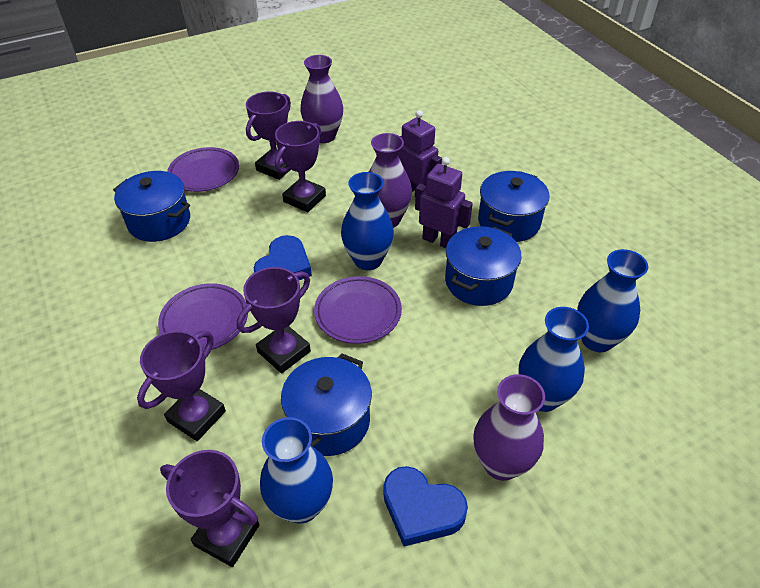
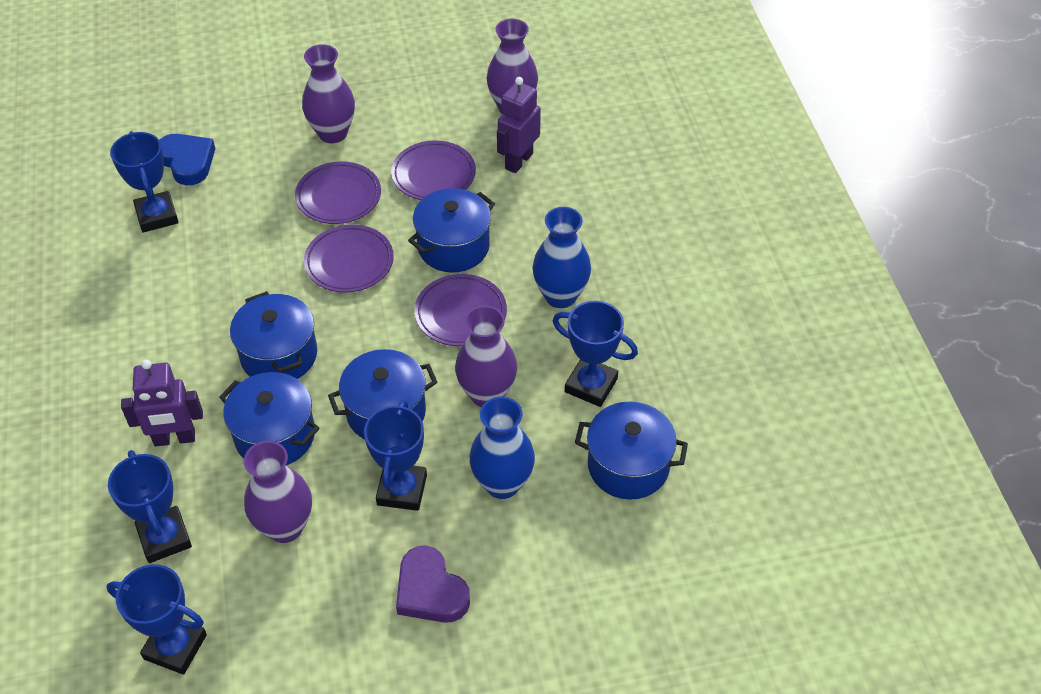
blue heart: [253,235,312,280] [383,466,468,547] = 2 -> [159,134,215,185] = 1
blue pot: [113,171,190,242] [281,353,372,456] [445,226,522,306] [478,171,549,242] = 4 -> [219,372,320,466] [230,291,317,379] [328,349,437,439] [408,188,495,272] [575,402,688,500] = 5
blue trophy: none = 0 -> [106,564,207,675] [108,450,192,563] [110,131,179,233] [364,400,427,511] [553,301,638,407] = 5
blue vase: [260,417,333,524] [341,172,394,270] [518,307,589,412] [577,249,648,352] = 4 -> [469,397,535,499] [532,207,591,308] = 2
purple heart: none = 0 -> [396,546,470,623] = 1
purple plate: [158,283,248,351] [167,147,239,192] [314,276,402,344] = 3 -> [295,162,381,224] [304,224,394,293] [391,140,476,200] [414,274,507,346] = 4
purple trophy: [137,331,226,441] [160,450,259,567] [237,267,311,373] [246,92,291,180] [275,121,326,212] = 5 -> none = 0
purple vase: [300,55,343,143] [369,133,412,228] [473,374,545,481] = 3 -> [244,441,312,543] [302,44,355,143] [455,306,517,407] [486,19,538,113] = 4

